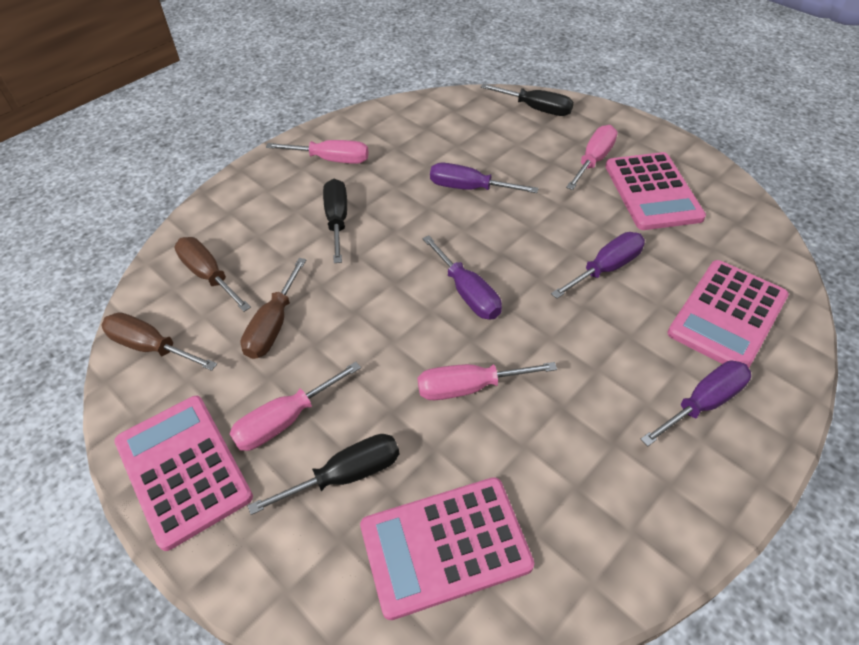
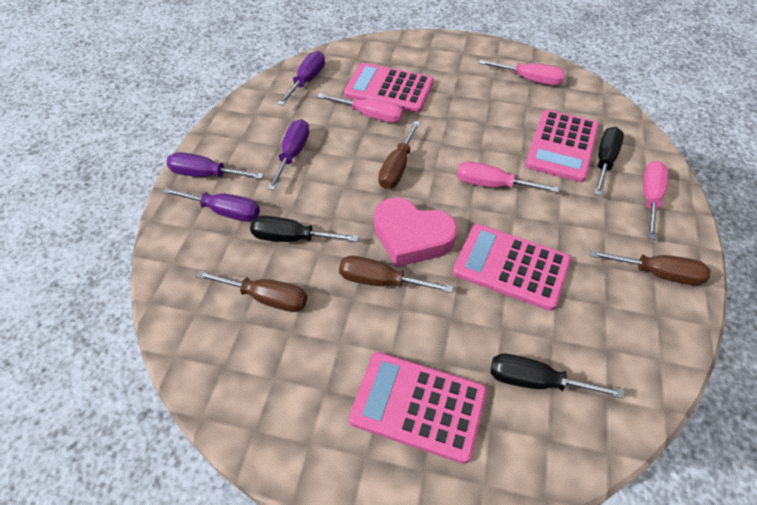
brown screwdriver: [101,312,217,371] [175,237,251,312] [241,258,306,359] = 3 -> [196,271,307,312] [339,256,453,293] [378,121,420,189] [590,250,711,285] = 4
pink heart: none = 0 -> [374,198,458,267] = 1

